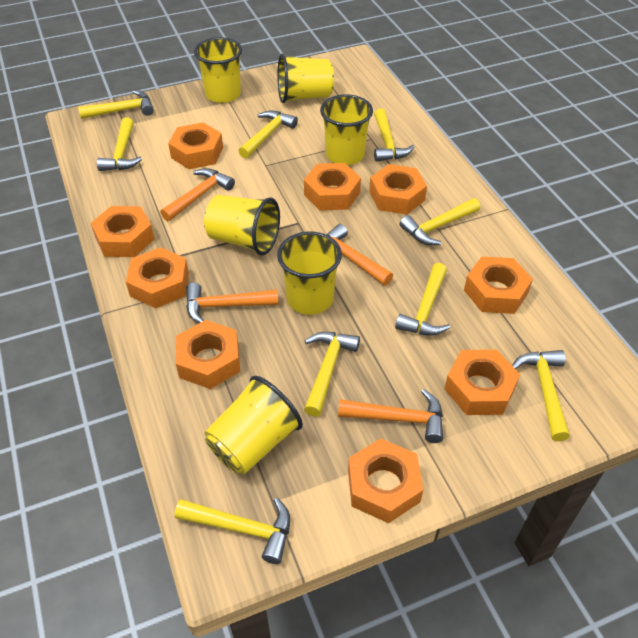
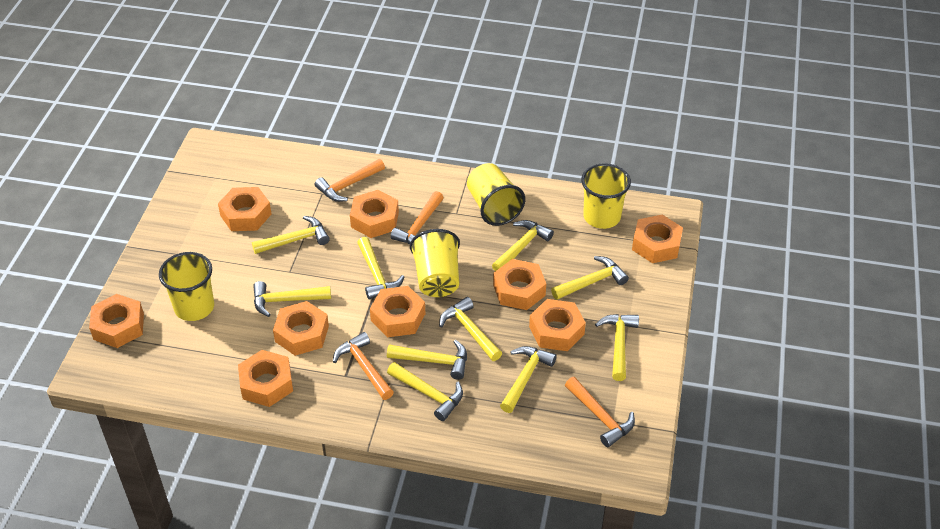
yellow cup: [194,37,242,103] [204,195,280,255] [204,376,303,474] [277,54,334,103] [277,231,342,315] [320,94,373,165] = 6 -> [159,252,214,321] [410,229,460,297] [467,163,525,226] [581,163,631,229] = 4
yellow hammer: [78,90,154,119] [97,118,142,171] [174,498,290,564] [239,111,298,159] [304,332,360,417] [374,109,415,162] [395,263,450,336] [400,198,480,245] [512,350,570,441] = 9 -> [252,216,330,254] [253,281,331,317] [357,237,404,300] [387,340,467,380] [387,362,463,421] [439,297,502,361] [492,220,554,271] [500,346,557,413] [551,256,629,300] [595,314,639,381] = 10

